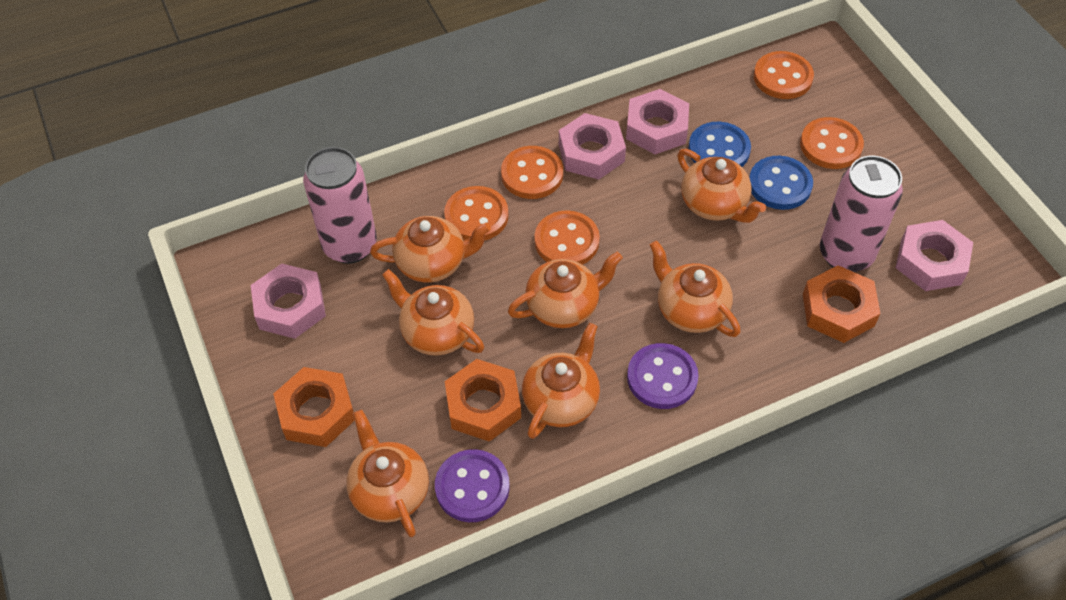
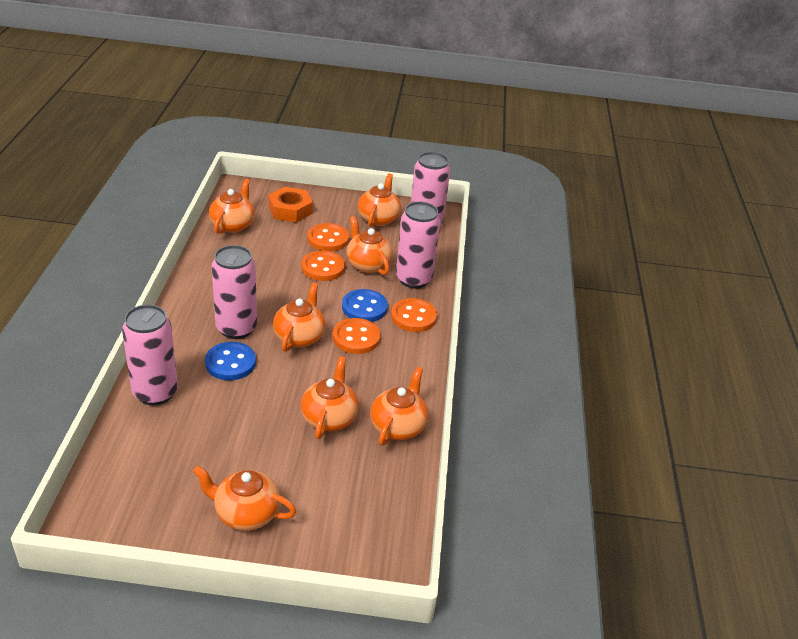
orange button: [444,186,509,241] [501,146,563,199] [534,210,600,265] [754,51,814,99] [800,117,864,169] = 5 -> [301,251,345,281] [307,223,349,251] [333,318,380,354] [391,298,437,332] = 4
orange nut: [273,367,355,447] [445,359,521,442] [803,265,881,343] = 3 -> [268,187,313,223] = 1
pink can: [303,147,377,264] [820,156,903,272] = 2 -> [122,305,178,406] [212,245,257,339] [396,201,440,289] [411,152,450,227] = 4
pink nut: [251,264,326,339] [559,113,626,179] [626,89,689,154] [895,220,973,291] = 4 -> none = 0
purple button: [435,449,510,522] [627,343,698,409] = 2 -> none = 0

